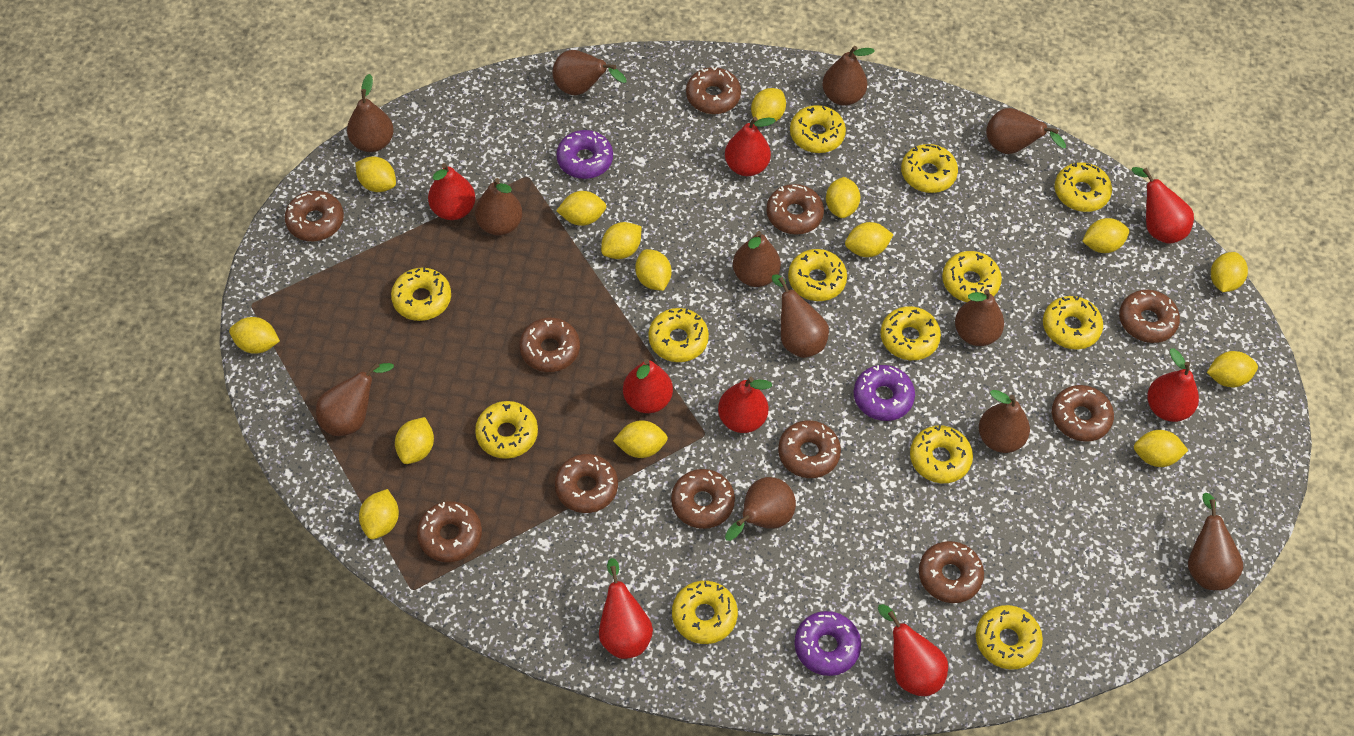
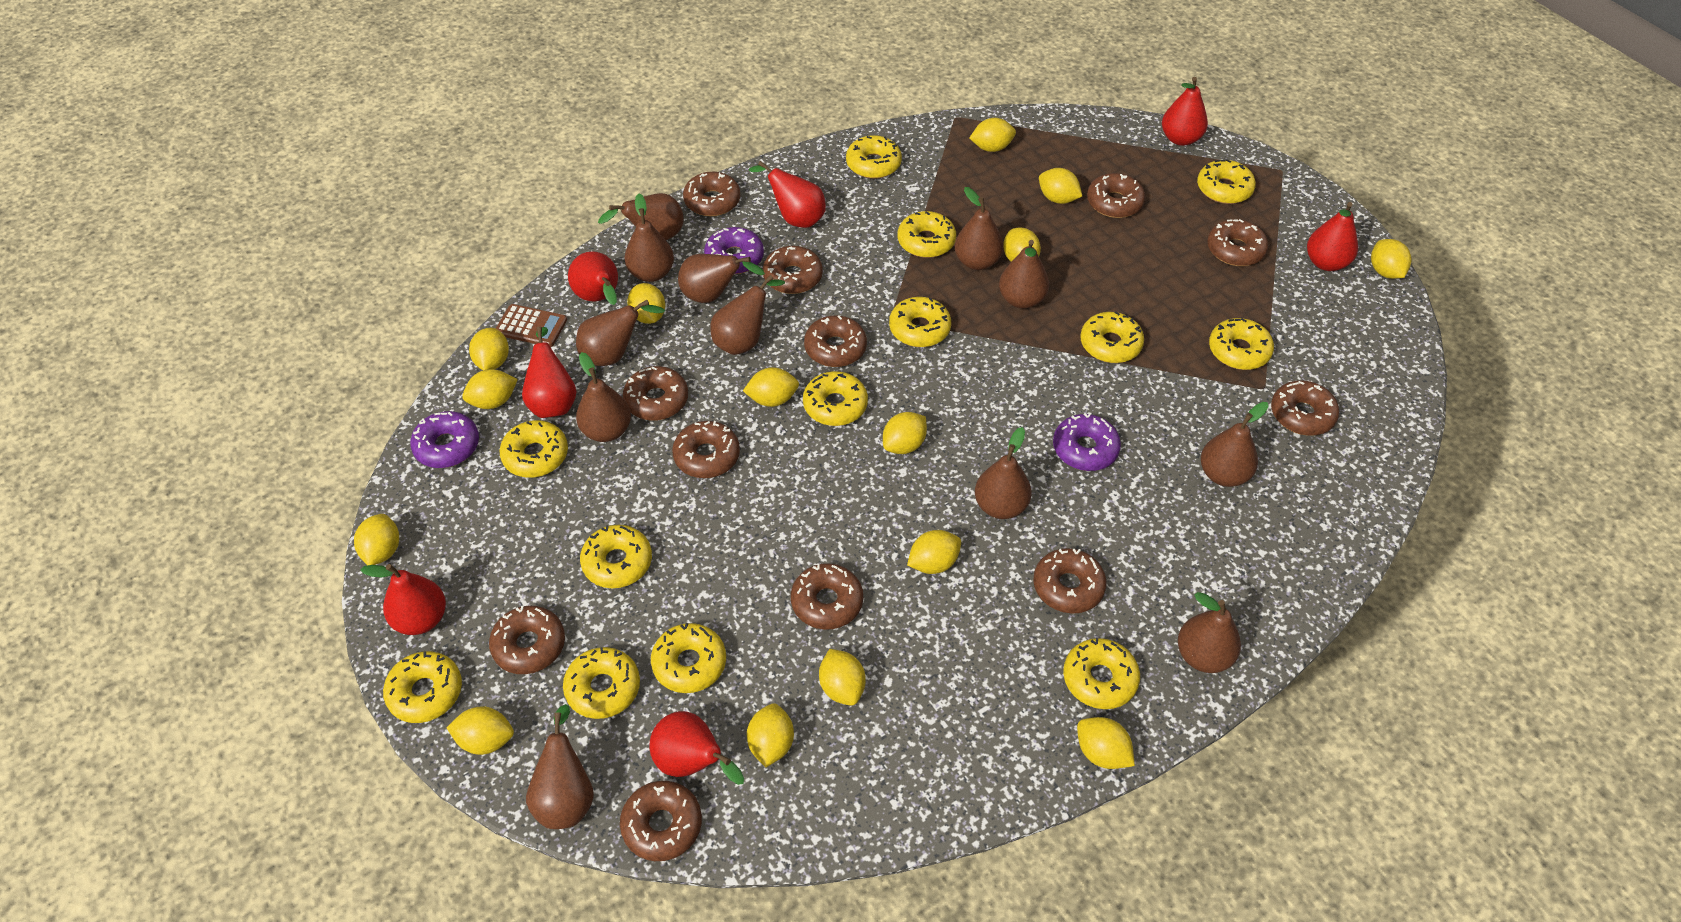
brown calculator: none = 0 -> [495,304,567,347] = 1
brown donut: [285,191,344,241] [417,501,482,562] [519,317,580,372] [555,454,618,513] [671,469,735,529] [686,66,741,114] [766,184,824,235] [778,420,841,478] [919,541,984,603] [1052,385,1114,442] [1119,290,1180,343] = 11 -> [489,606,565,674] [620,781,702,861] [623,366,688,421] [672,421,740,478] [683,172,740,216] [763,246,823,294] [791,563,863,630] [804,315,867,367] [1033,548,1107,614] [1087,173,1145,218] [1207,219,1268,266] [1271,380,1339,436] = 12
red pear: [428,163,475,220] [599,558,653,659] [623,359,673,413] [718,377,772,433] [725,117,776,176] [878,604,948,696] [1131,167,1194,244] [1147,348,1199,422] = 8 -> [360,564,446,635] [522,326,577,418] [568,251,618,305] [650,711,744,785] [749,161,826,228] [1162,77,1208,146] [1307,202,1358,271] = 7

